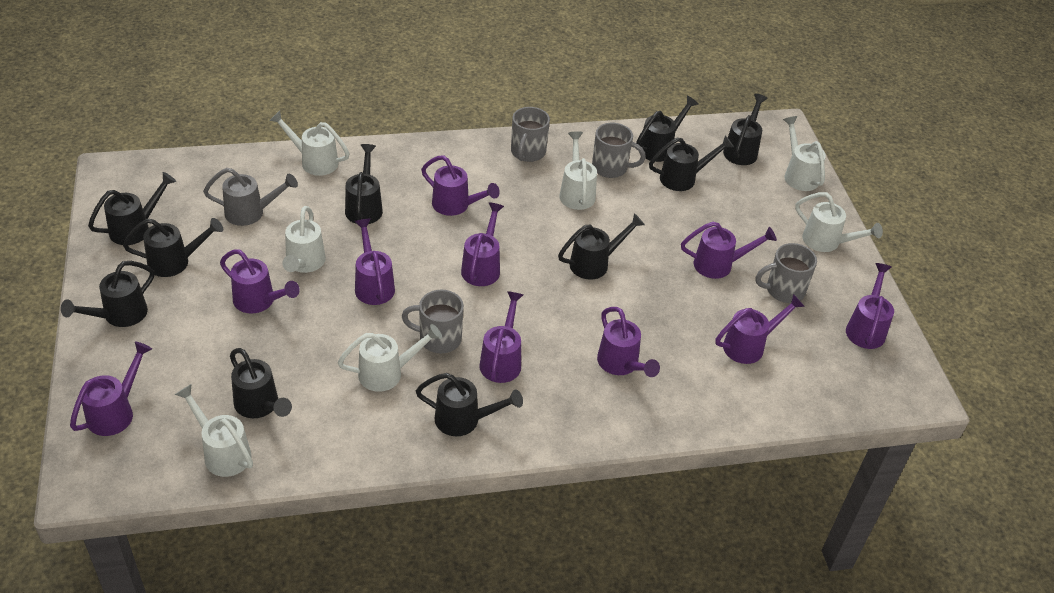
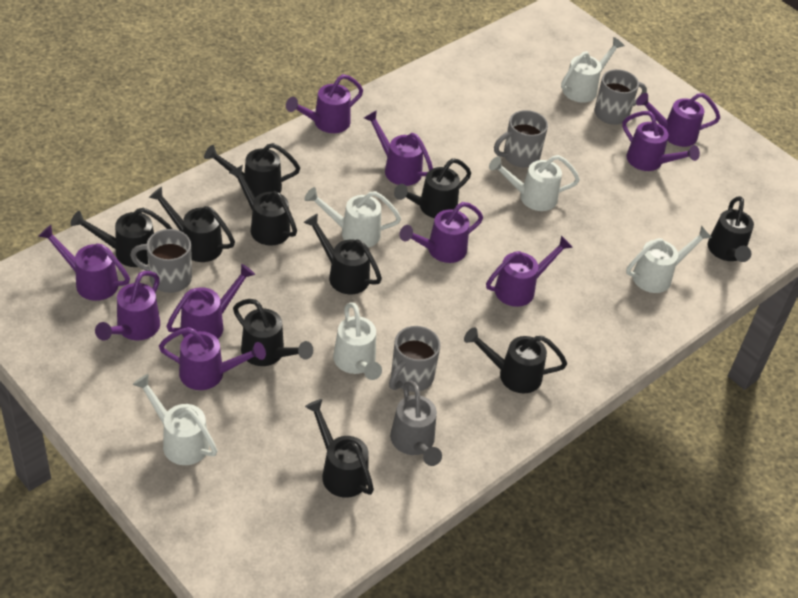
white watering can: [175,384,253,477] [269,111,350,176] [282,206,326,273] [338,324,442,392] [560,131,597,210] [783,116,826,191] [795,192,883,252] = 7 -> [132,374,218,465] [305,187,401,248] [333,302,382,380] [489,155,580,211] [561,37,625,103] [626,226,712,293] = 6

